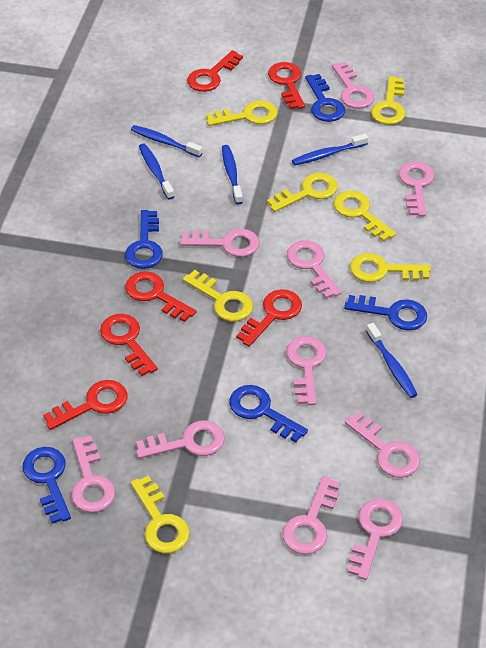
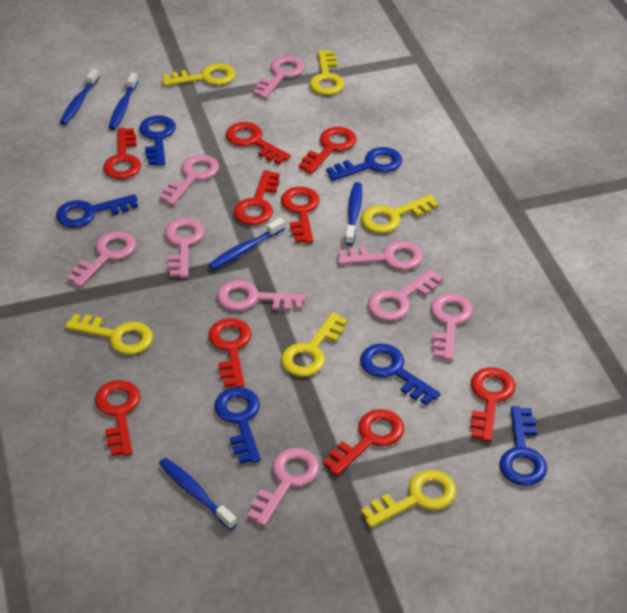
blue key: [22,447,71,524] [125,210,163,269] [229,385,308,443] [305,74,345,122] [344,295,427,331] = 5 -> [56,194,138,228] [139,115,176,166] [214,387,261,464] [326,147,402,181] [360,344,440,405] [499,406,547,486] = 6
pink key: [71,436,115,513] [136,420,225,459] [180,229,260,257] [283,476,340,555] [286,336,327,405] [287,240,342,299] [332,62,374,109] [345,412,420,478] [348,498,403,580] [398,161,434,216] = 10 -> [67,231,136,287] [159,155,219,205] [165,218,204,278] [217,280,305,311] [247,448,320,526] [253,56,305,99] [338,241,423,270] [368,269,443,321] [431,293,473,360] = 9
red key: [43,380,127,430] [100,314,158,376] [125,271,196,322] [187,50,243,92] [236,289,302,347] [268,62,305,109] = 6 -> [95,380,140,456] [103,128,141,179] [208,318,252,387] [226,122,291,165] [234,170,280,225] [281,187,320,243] [299,127,357,174] [323,409,404,476] [470,367,516,442] = 9
yellow key: [131,476,190,553] [183,270,253,322] [206,100,278,126] [267,173,338,212] [334,190,396,242] [350,253,431,282] [371,76,405,125] = 7 -> [65,314,153,355] [162,63,236,86] [281,312,347,376] [309,50,345,95] [361,194,439,233] [361,470,457,528] = 6

